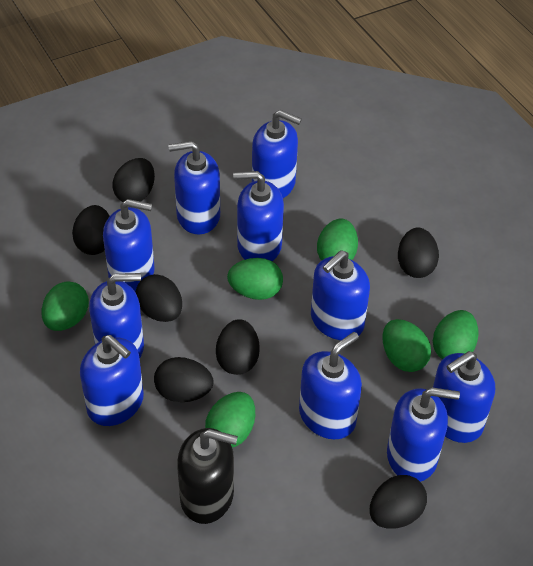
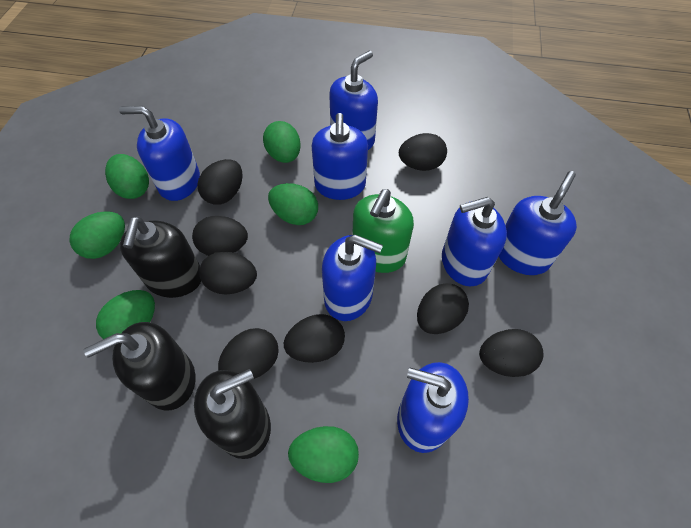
black egg: [72,205,110,255] [113,158,155,202] [135,274,182,322] [154,357,213,402] [216,319,260,375] [369,475,427,529] [398,228,439,278] = 7 -> [192,216,248,256] [197,159,243,205] [200,251,257,294] [218,328,279,379] [284,314,345,363] [399,133,447,171] [417,283,469,334] [479,329,543,377] = 8
black soap dispenser: [177,428,238,524] = 1 -> [83,322,195,410] [120,216,201,298] [194,369,271,459] = 3
blue soap dispenser: [80,335,144,426] [89,273,144,358] [103,199,155,292] [168,141,220,234] [233,171,284,261] [252,110,302,198] [299,332,362,439] [311,250,370,340] [387,387,460,482] [433,351,495,443] = 10 -> [119,106,200,201] [312,113,368,200] [322,235,383,321] [329,51,378,150] [397,362,469,453] [442,197,507,286] [499,171,577,275] = 7
green soap dispenser: none = 0 -> [352,189,414,273] = 1

